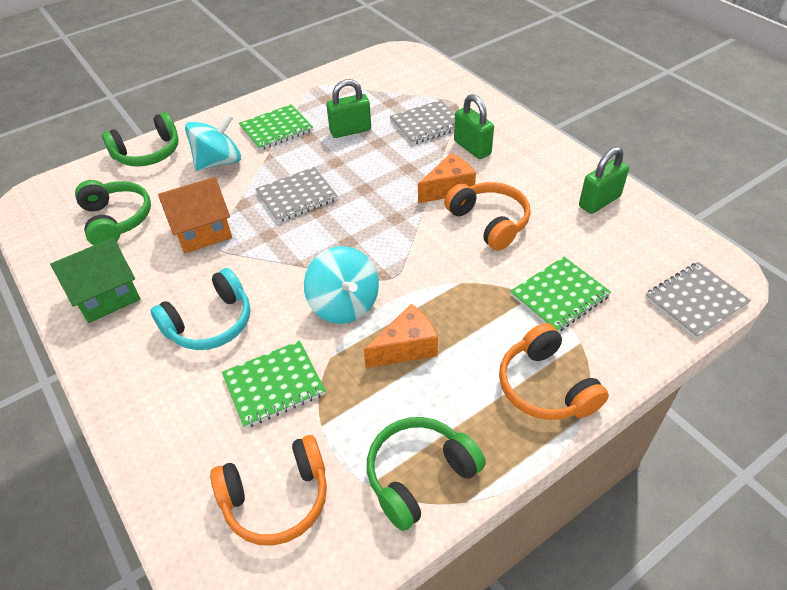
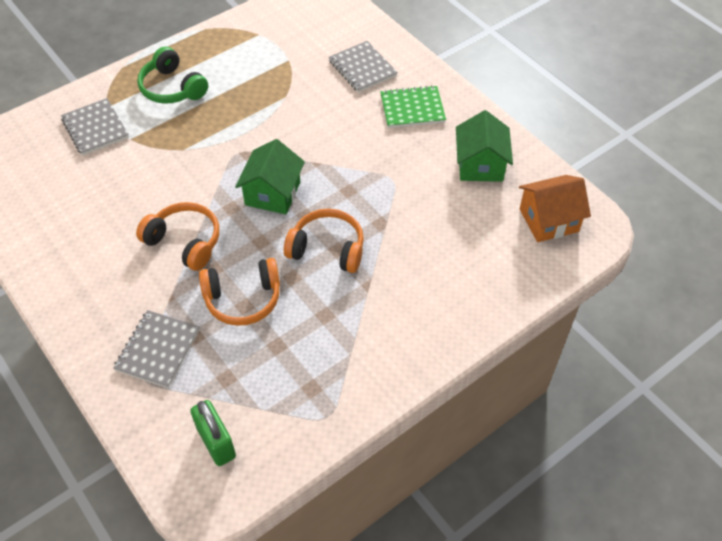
green headphones: [75,180,151,246] [102,112,179,167] [367,417,486,531] = 3 -> [137,46,208,104] = 1
green house: [50,238,141,323] = 1 -> [235,139,305,214] [456,110,513,182] = 2
green notebook: [222,341,326,428] [239,104,313,150] [510,257,611,332] = 3 -> [380,85,446,128] = 1
green padlock: [326,79,371,138] [454,94,494,159] [579,147,629,214] = 3 -> [190,400,236,466] = 1
orange cheese: [364,304,438,368] [418,153,476,203] = 2 -> none = 0
turquoise headphones: [150,268,250,350] = 1 -> none = 0
turquoise spinning top: [185,114,241,171] [304,246,379,324] = 2 -> none = 0

